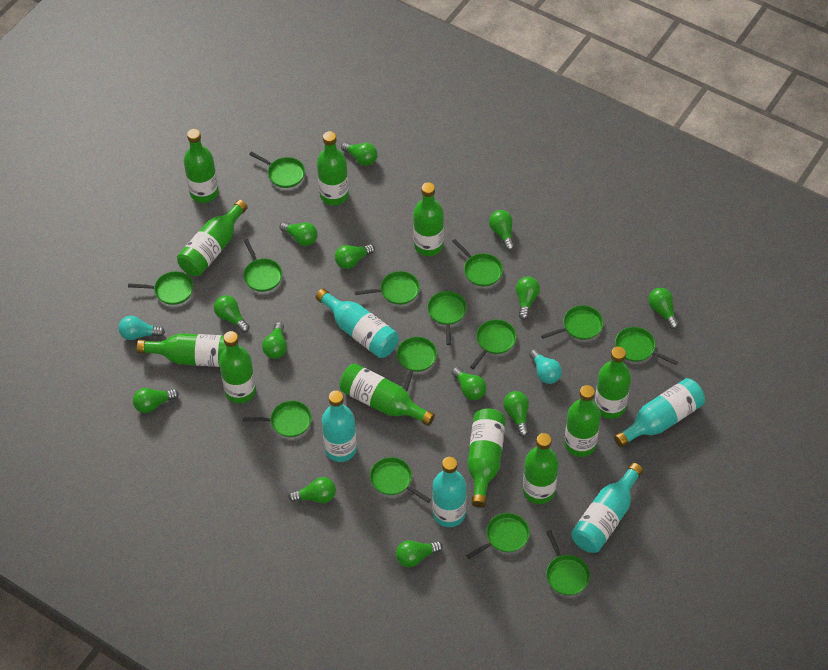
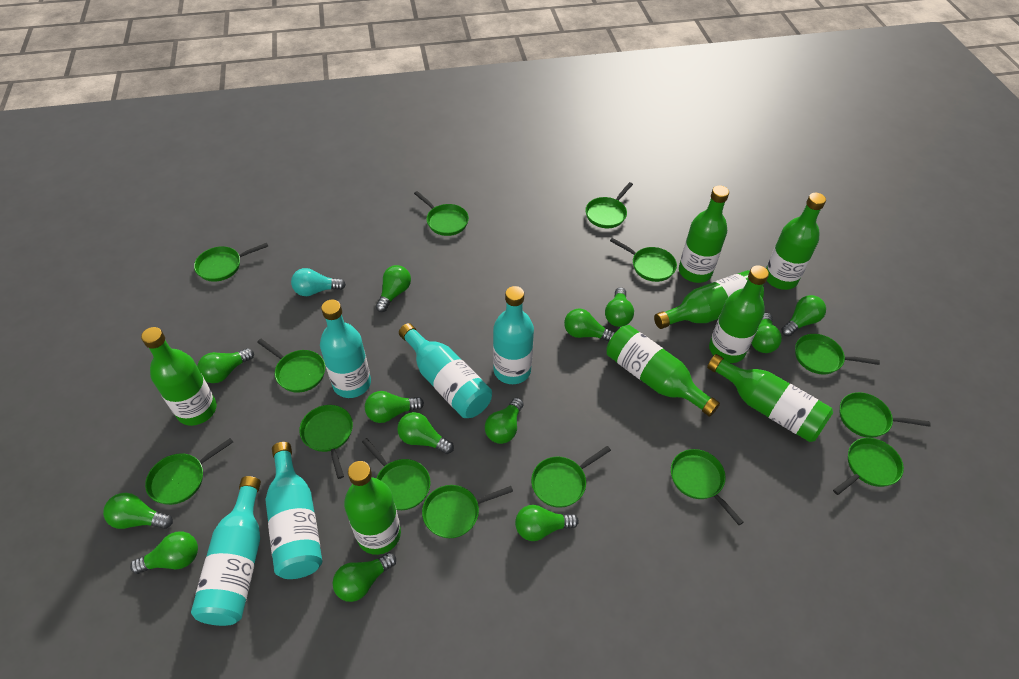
green bottle: [137,333,226,367] [177,200,248,276] [184,129,219,203] [219,331,256,403] [317,131,349,205] [339,363,435,426] [413,182,444,256] [468,408,506,508] [523,433,559,504] [564,385,601,457] [595,347,631,419] = 11 -> [141,327,217,426] [344,461,401,555] [606,325,720,417] [654,270,764,329] [679,185,729,283] [707,354,833,442] [709,265,769,363] [766,193,826,290] = 8
turquoise light bulb: [119,316,165,340] [529,349,562,384] = 2 -> [291,268,346,296] = 1

